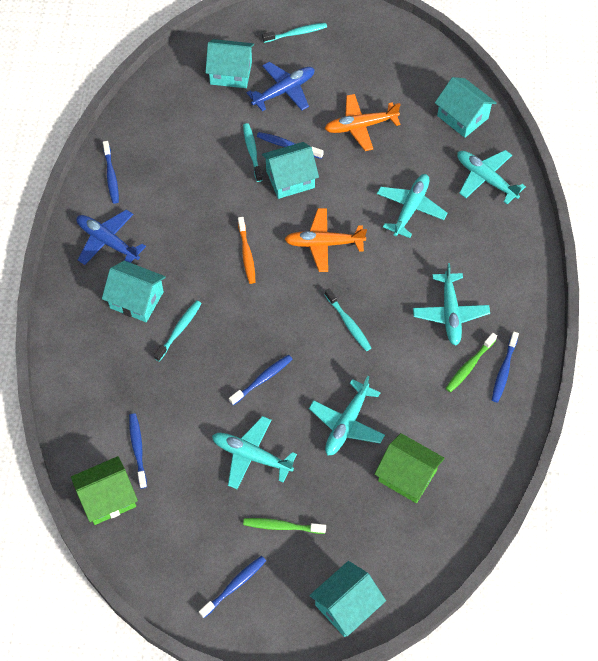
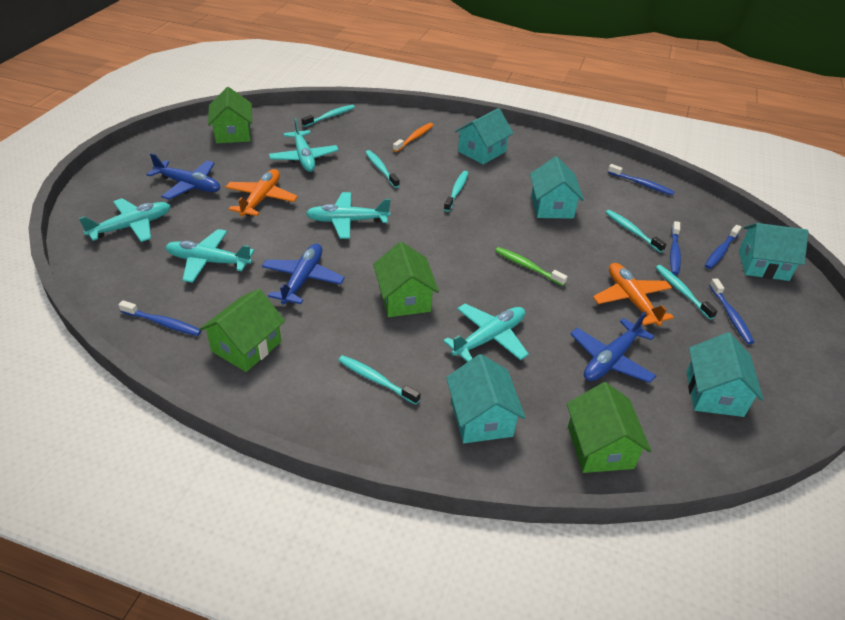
blue plane: [76,209,146,265] [247,62,315,111] = 2 -> [146,153,220,200] [262,244,345,305] [570,311,656,383] = 3
blue toothbrush: [103,141,119,204] [129,413,147,489] [199,556,266,618] [229,355,292,405] [257,132,324,159] [492,331,519,403] = 6 -> [118,300,202,336] [608,164,674,196] [670,221,681,275] [705,225,741,269] [709,278,754,344] = 5
green house: [71,456,138,525] [375,433,445,503] = 2 -> [199,289,285,372] [208,87,252,143] [373,242,439,317] [567,382,651,473] = 4
green toothbrush: [243,518,326,534] [445,333,497,392] = 2 -> [495,247,568,286] = 1
turquoise toothbrush: [154,300,202,361] [243,123,263,182] [262,23,327,43] [325,288,371,351] = 4 -> [301,105,355,127] [338,355,421,405] [365,150,400,188] [444,171,468,212] [605,210,666,253] [655,265,718,320] = 6

